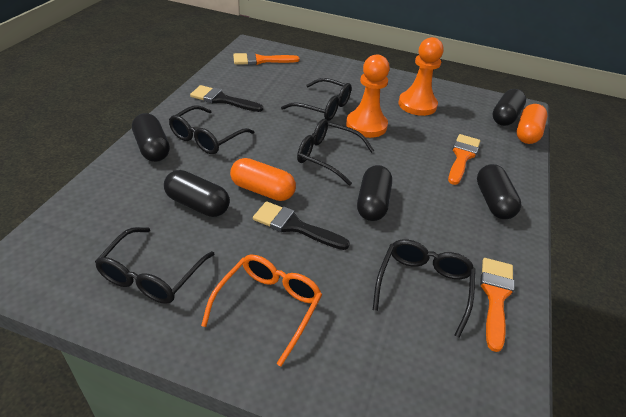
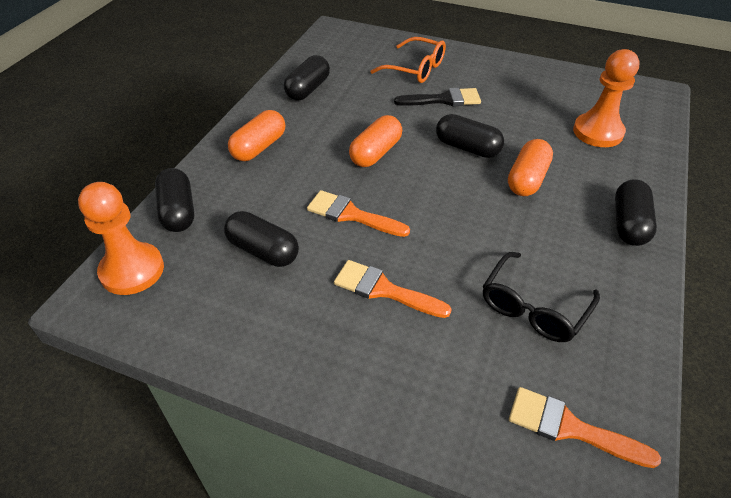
black brush: [190,85,263,112] [253,201,350,250] = 2 -> [394,88,481,106] = 1
black glasses: [95,227,215,304] [169,105,254,154] [281,78,352,121] [297,119,374,186] [373,239,476,338] = 5 -> [483,252,600,342] = 1
orange capsule: [230,158,296,201] [517,104,547,144] = 2 -> [228,110,285,161] [349,115,402,167] [508,139,553,196] = 3

